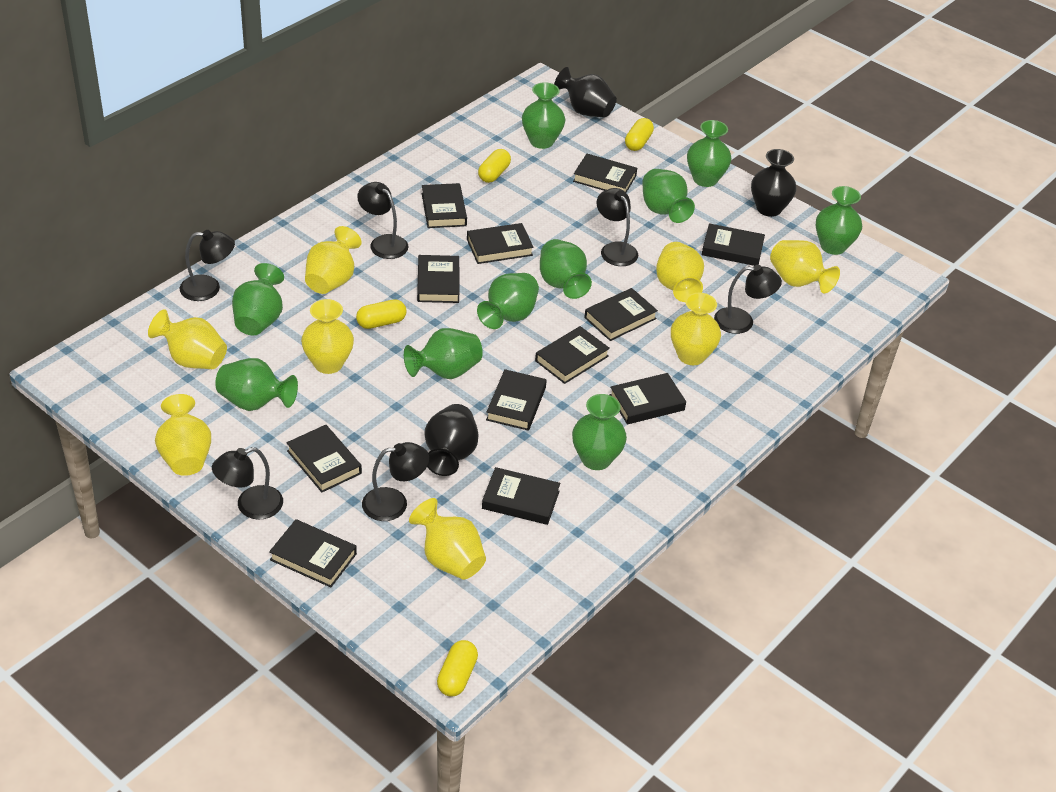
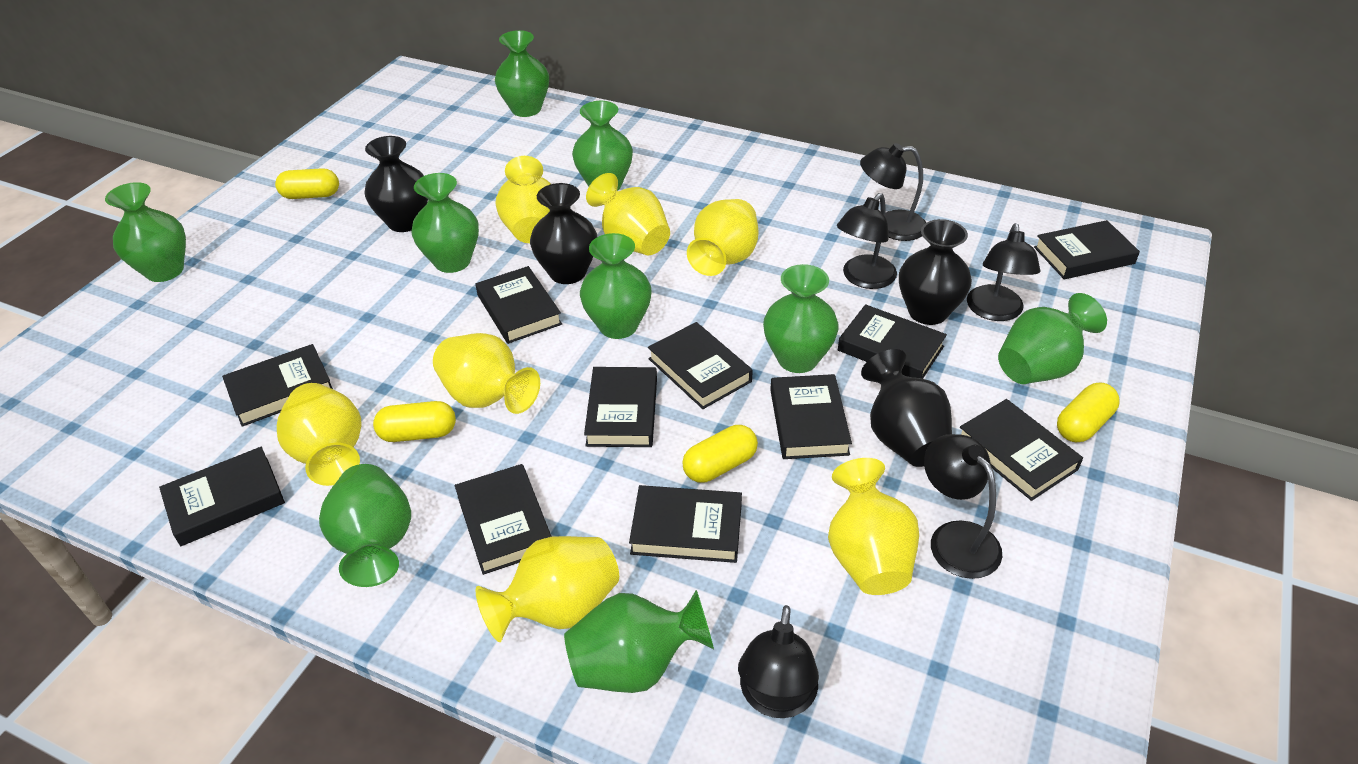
black book: [269,519,357,587] [286,425,362,492] [417,255,459,303] [422,183,467,228] [467,223,534,264] [482,467,560,525] [486,369,547,431] [535,326,610,384] [573,154,637,193] [584,288,658,341] [609,373,686,424] [702,223,765,266] = 12 -> [159,447,285,546] [222,344,333,427] [455,464,552,575] [475,266,562,344] [584,367,657,447] [629,485,742,563] [648,322,753,409] [770,374,852,459] [838,304,947,379] [960,399,1083,501] [1034,220,1140,279] = 11
black lamp: [180,230,235,301] [212,447,283,520] [357,182,408,259] [362,442,429,521] [597,188,638,266] [714,265,782,334] = 6 -> [738,605,819,718] [837,193,897,289] [860,143,926,241] [924,434,1002,579] [967,223,1040,321] = 5
black vase: [424,404,479,476] [554,67,617,118] [751,149,797,217] = 3 -> [365,136,428,232] [530,183,597,284] [861,349,952,467] [899,219,972,325] = 4
green vase: [215,358,298,411] [232,263,284,335] [404,328,483,379] [477,273,539,329] [522,82,565,149] [540,239,592,299] [572,394,627,470] [642,169,695,223] [687,120,732,187] [816,186,862,255] = 10 -> [105,182,186,282] [319,464,411,587] [411,173,479,273] [495,30,549,117] [564,590,714,693] [572,101,633,191] [580,233,652,339] [763,264,839,373] [998,293,1107,384] = 9
yellow vase: [148,309,227,369] [155,394,211,476] [301,299,354,374] [305,226,362,294] [409,498,486,580] [656,242,704,302] [671,293,721,365] [770,240,840,293] = 8 -> [277,383,362,486] [433,333,540,414] [476,536,619,642] [496,156,551,243] [586,173,670,255] [687,199,758,276] [828,458,919,595] = 7

